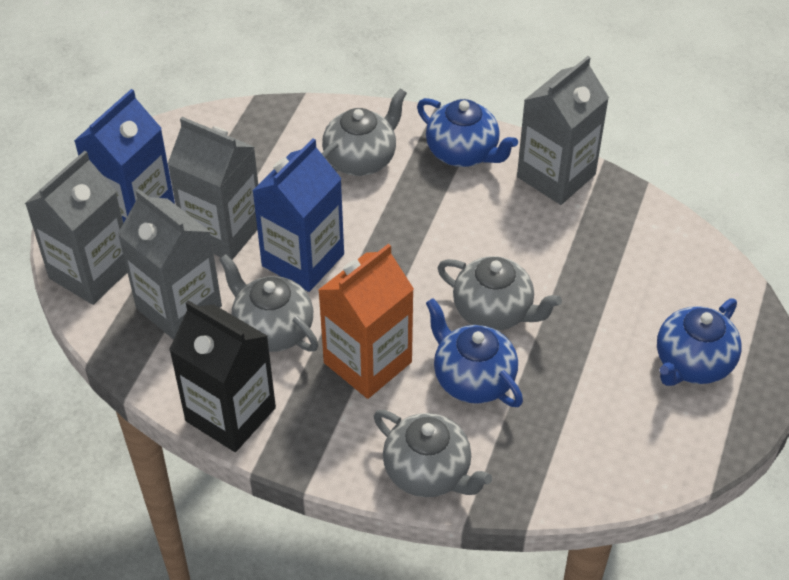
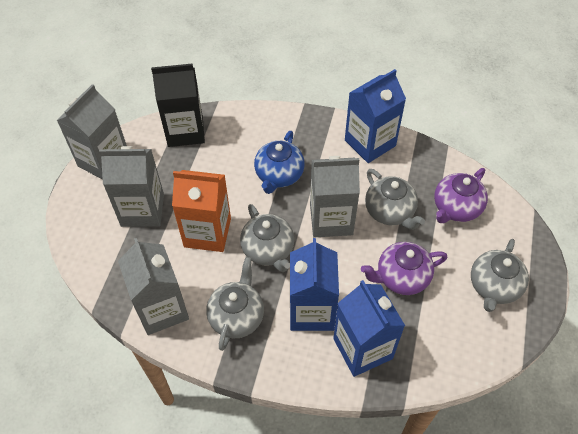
blue carton: [74,89,175,223] [252,138,344,292] = 2 -> [290,238,339,331] [333,280,405,377] [345,69,406,163] = 3
blue teapot: [417,98,518,167] [426,298,523,407] [657,298,742,386] = 3 -> [254,131,305,194] = 1
purple teapot: none = 0 -> [361,242,447,295] [434,168,488,223] = 2

